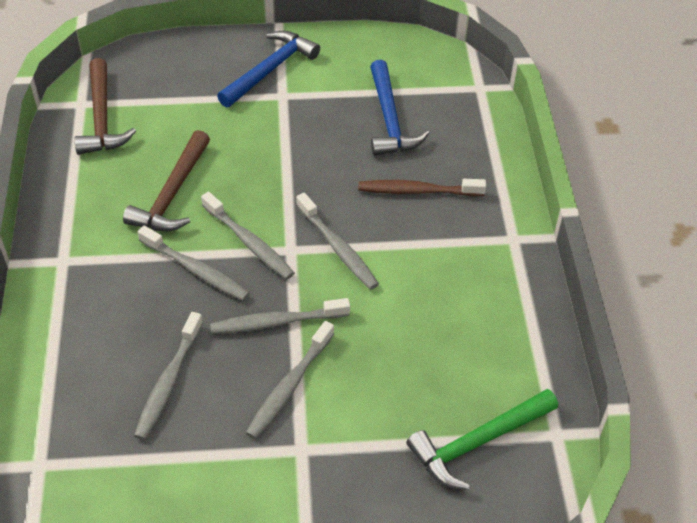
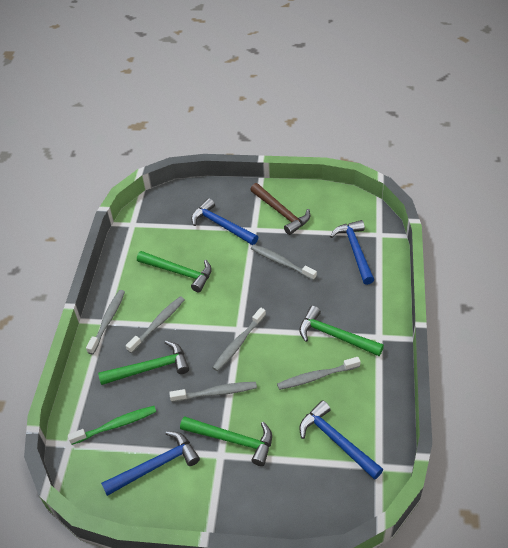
blue hammer: [217,31,320,108] [370,60,429,156] = 2 -> [101,431,200,496] [191,198,258,245] [299,400,383,480] [330,220,374,285] = 4
brown hammer: [74,58,136,155] [123,130,210,232] = 2 -> [250,183,310,235] = 1
brown toothbrush: [358,179,486,196] = 1 -> none = 0
green hammer: [406,389,558,490] = 1 -> [98,341,189,385] [137,251,212,292] [180,416,272,466] [299,306,384,356] = 4
green toothbrush: none = 0 -> [68,406,156,445] = 1

